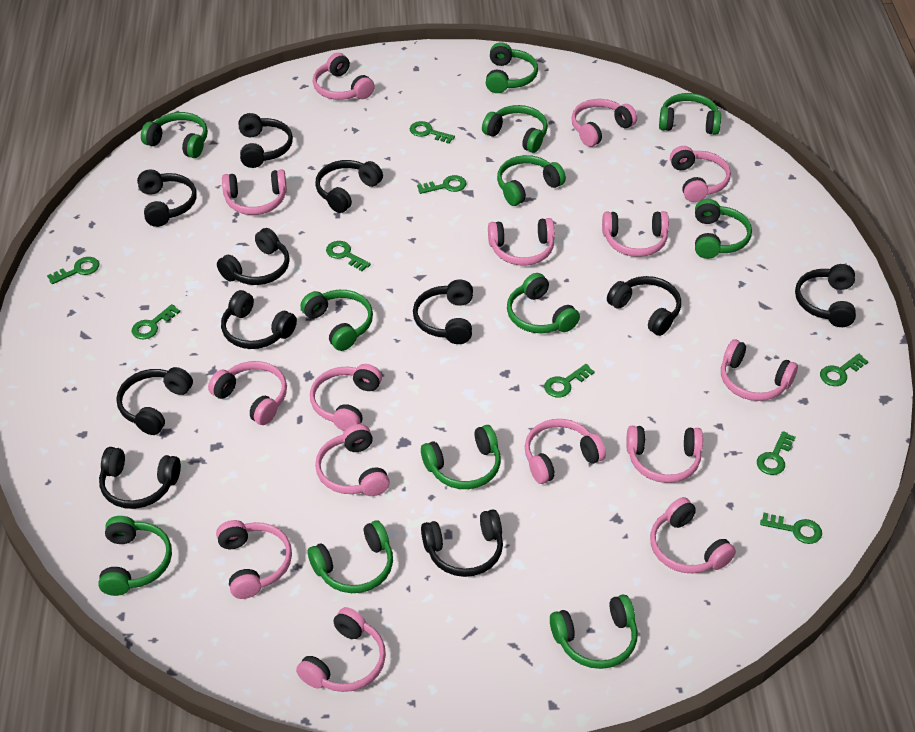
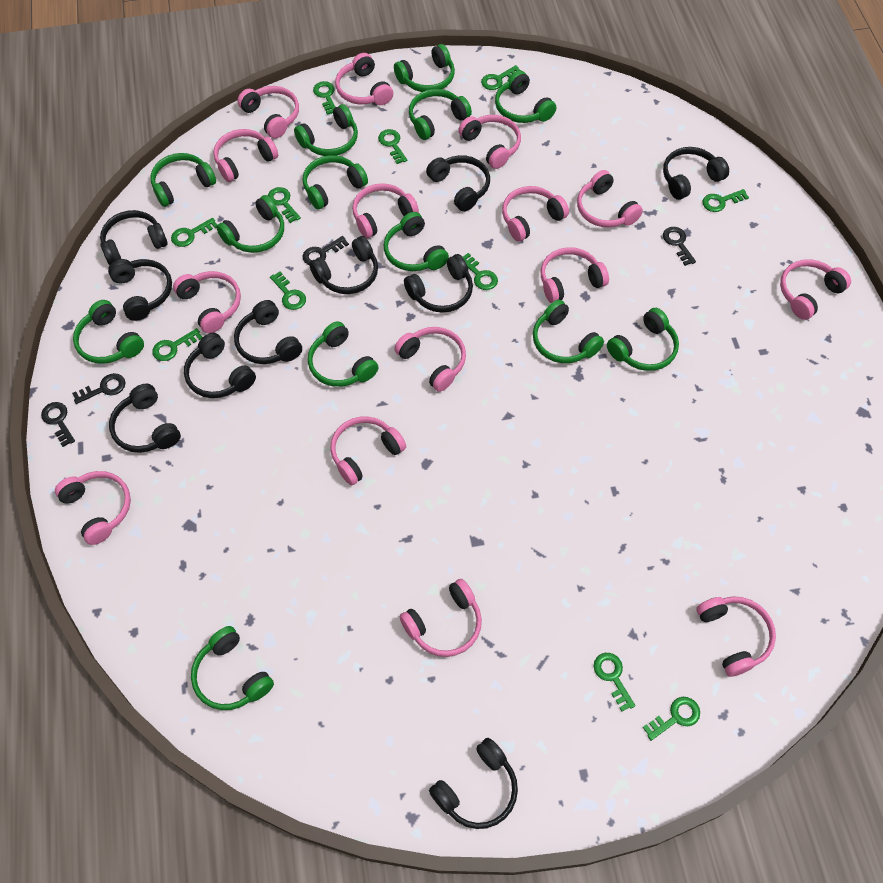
black headphones: [99,447,181,509] [116,367,193,435] [137,169,197,227] [217,228,290,285] [221,290,297,349] [239,113,293,168] [315,160,383,213] [413,279,473,344] [421,509,503,577] [607,276,681,336] [795,264,856,327] = 11 -> [100,210,168,265] [108,259,172,321] [109,384,181,453] [184,333,256,398] [234,300,302,364] [309,236,378,294] [404,254,473,313] [426,155,490,212] [429,738,518,829] [663,147,729,200] = 10
black key: none = 0 -> [41,402,75,447] [72,373,126,404] [303,236,349,265] [663,227,696,266] = 4
green headphones: [98,516,172,596] [141,112,208,158] [300,290,373,351] [308,520,393,593] [421,425,501,489] [482,105,548,153] [486,42,538,93] [497,155,566,206] [507,273,580,333] [550,594,638,669] [659,93,721,135] [695,199,752,259] = 12 -> [73,300,144,364] [150,153,216,207] [191,626,274,710] [216,195,284,253] [294,104,358,156] [302,155,368,209] [308,321,379,387] [383,212,449,271] [394,44,455,92] [409,89,472,140] [495,70,556,123] [533,299,604,363] [607,308,679,371] = 13
green key: [47,257,99,284] [132,304,180,339] [326,241,371,271] [410,121,455,144] [417,175,467,194] [544,364,595,398] [757,431,795,475] [760,513,822,544] [820,353,869,386] = 9 -> [152,328,203,361] [171,218,217,247] [268,187,301,223] [270,271,306,310] [313,81,335,115] [378,129,407,164] [462,253,498,290] [481,65,520,90] [594,653,635,712] [643,697,700,741] [703,189,749,212] = 11

